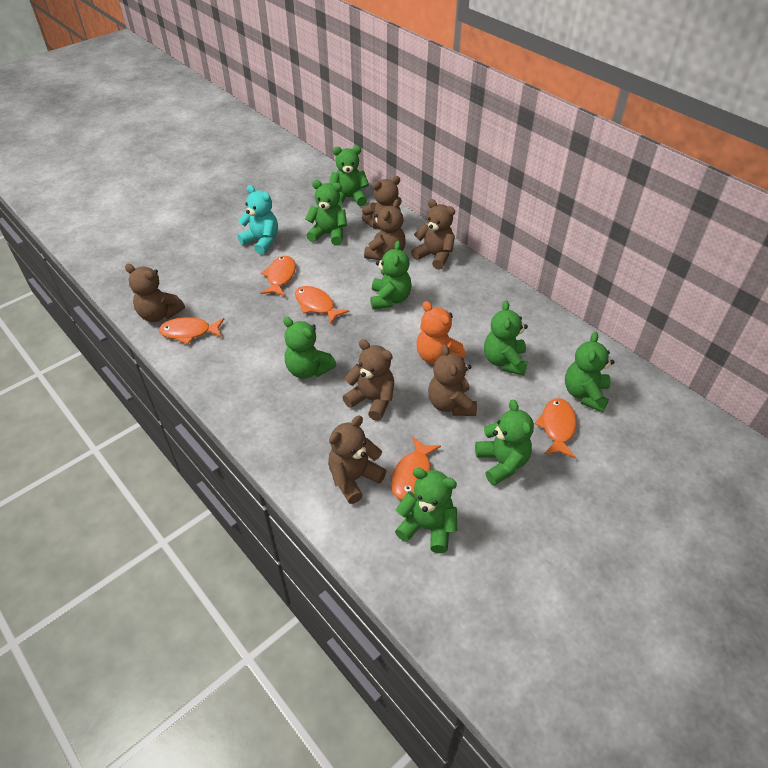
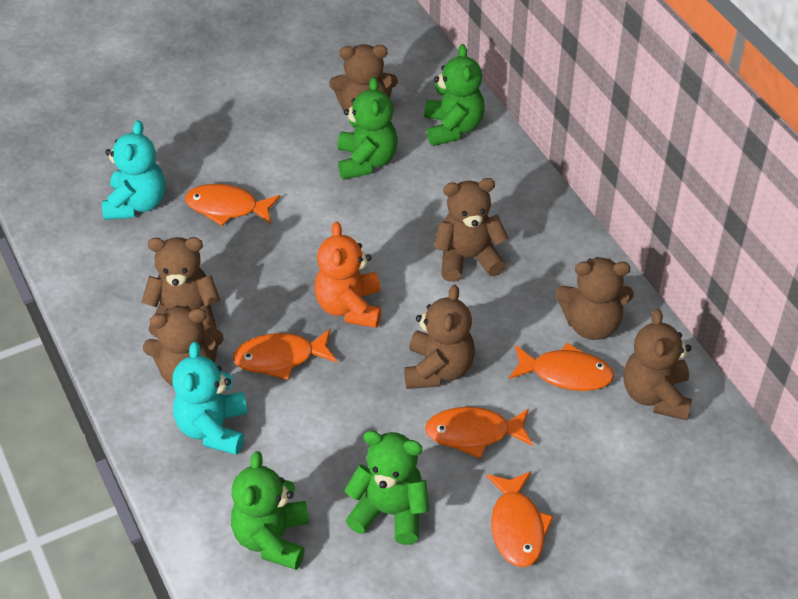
green teddy bear: [283,317,336,379] [305,180,347,246] [329,146,369,206] [370,241,412,309] [395,468,457,553] [475,399,534,485] [484,300,528,376] [565,332,614,412] = 8 -> [231,451,309,570] [337,77,398,180] [344,430,429,545] [424,44,485,146] = 4
turquoise teddy bear: [237,185,278,254] = 1 -> [102,120,165,220] [172,342,248,455] = 2

